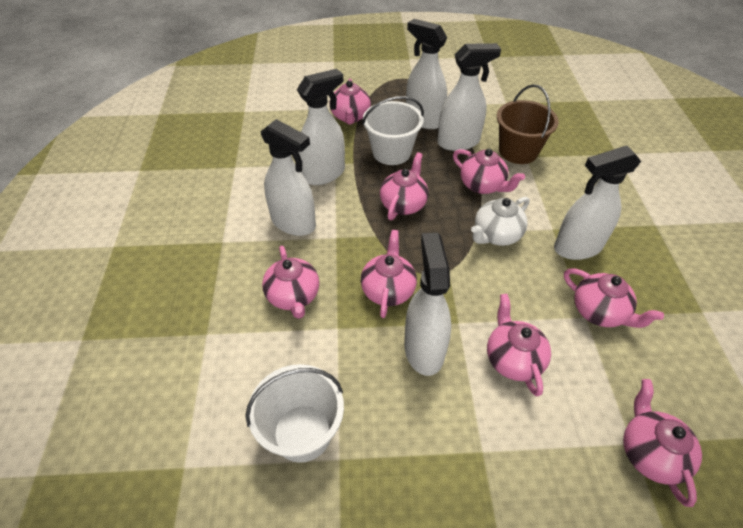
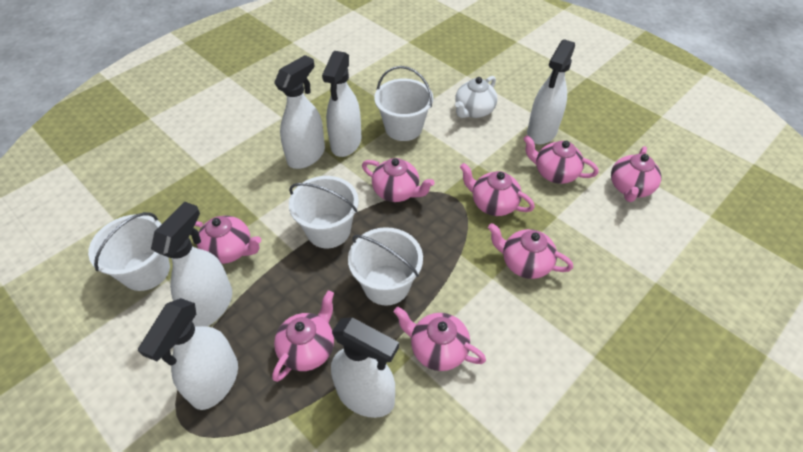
brown bucket: [497,84,559,164] = 1 -> none = 0
white bucket: [245,364,344,463] [362,96,424,165] = 2 -> [88,212,170,291] [289,176,359,248] [348,227,423,306] [374,66,433,141] = 4

